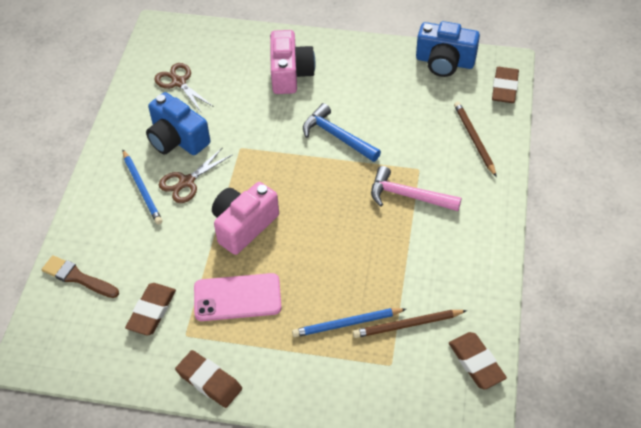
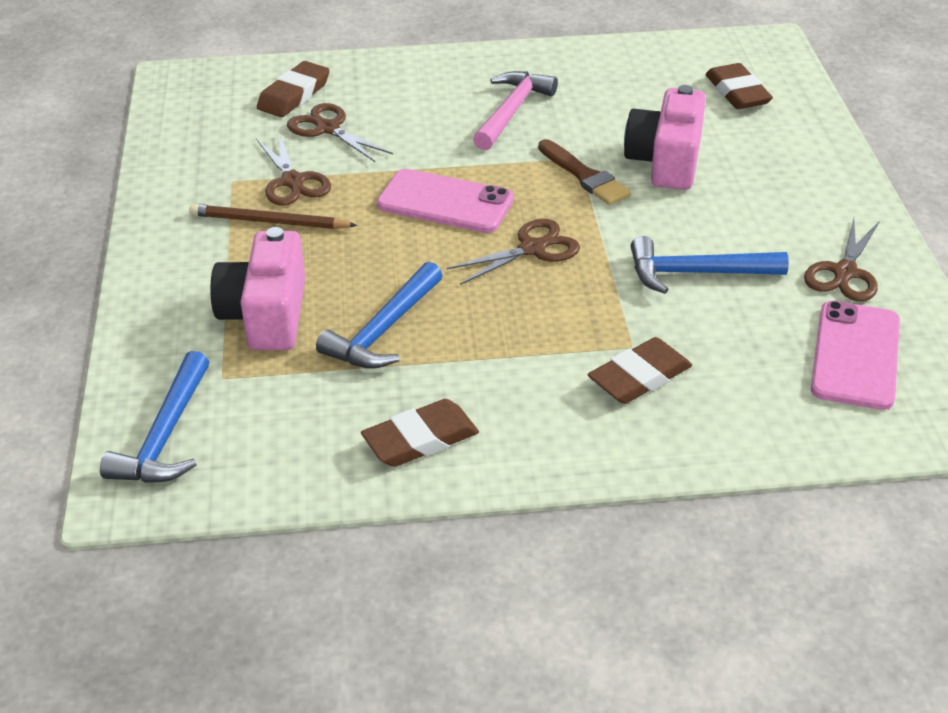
blue camera: [146,92,210,155] [416,21,480,77] = 2 -> none = 0
blue hammer: [303,103,381,162] = 1 -> [100,351,209,483] [316,262,443,369] [631,236,789,294] = 3
blue pencil: [123,150,162,225] [292,308,406,337] = 2 -> none = 0
brown pencil: [353,310,467,338] [454,102,497,177] = 2 -> [189,204,357,229] = 1
brown scissors: [154,63,214,113] [159,147,233,203] = 2 -> [257,134,331,205] [287,103,393,163] [446,219,580,285] [804,218,880,301] = 4
pink phone: [194,273,282,321] = 1 -> [377,169,514,233] [811,301,900,410] = 2

